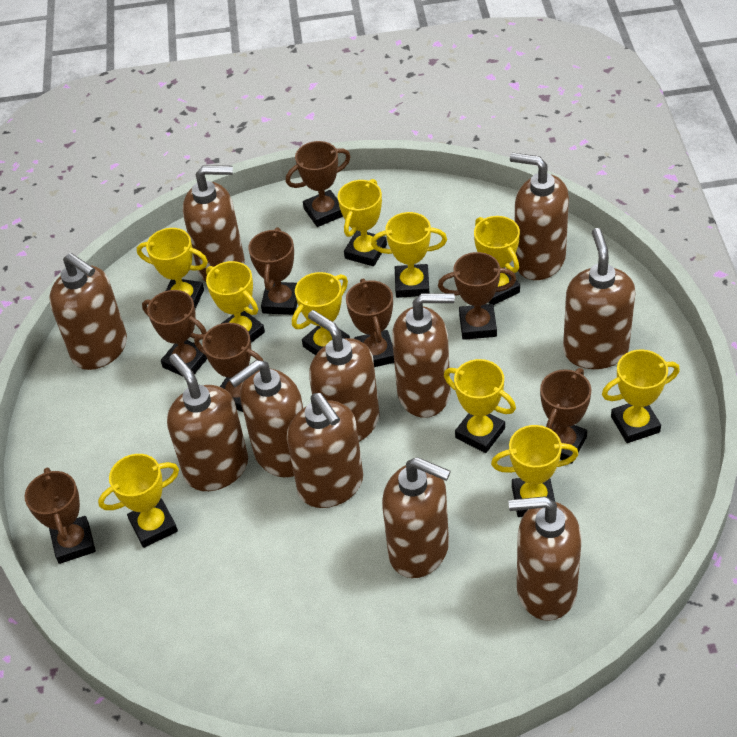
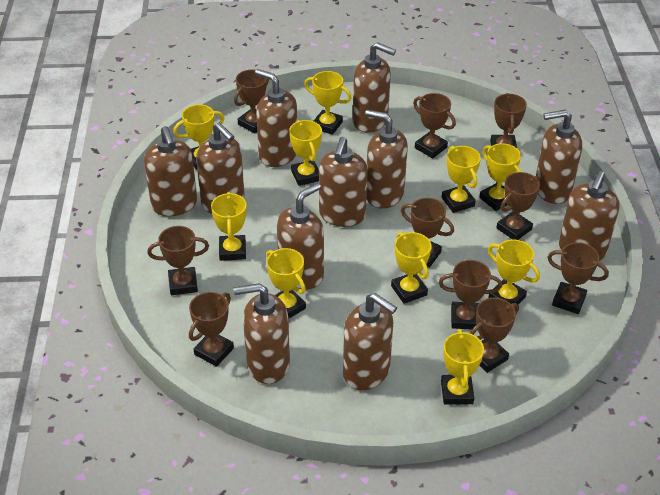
brown trophy: [25,467,96,564] [142,290,207,376] [194,323,263,412] [248,227,297,315] [286,141,351,227] [346,279,394,367] [438,252,516,340] [540,368,592,464] = 8 -> [147,226,209,295] [189,292,234,367] [234,69,269,133] [401,198,454,268] [413,93,456,158] [439,260,502,330] [470,298,519,373] [490,93,527,148] [496,172,540,240] [547,242,609,314] = 10

